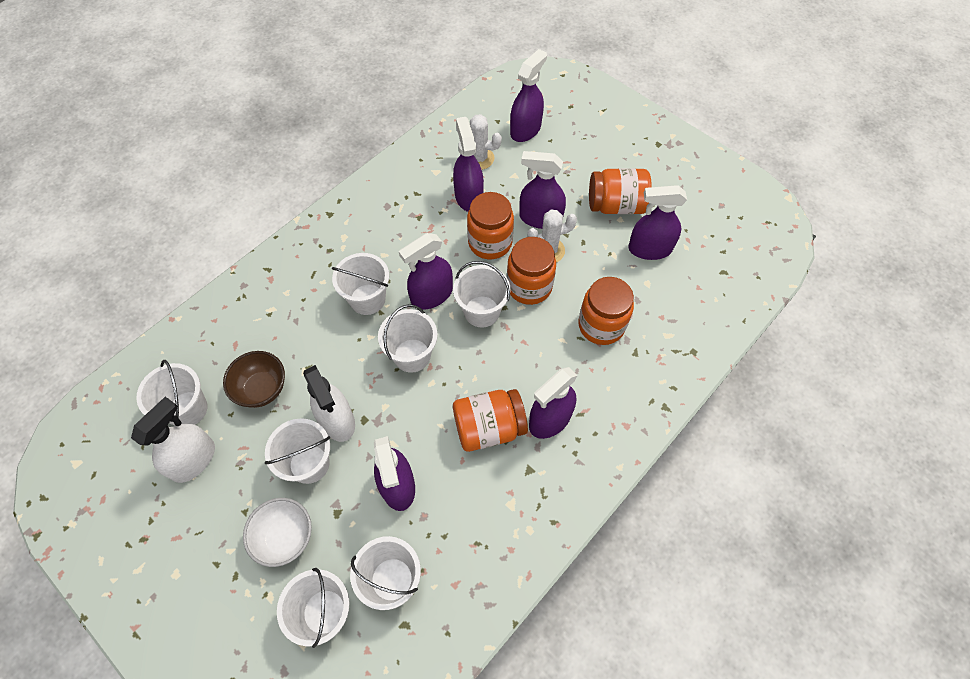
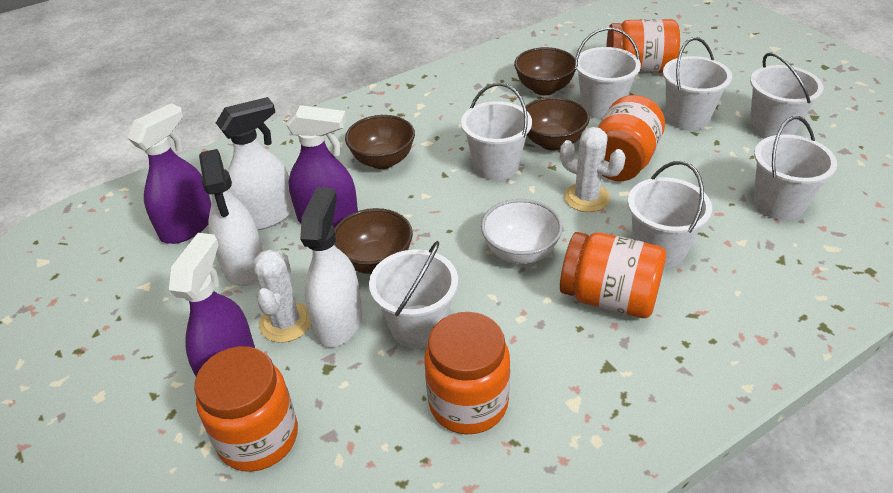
brown bowl: [223,351,285,408] = 1 -> [334,208,413,274] [345,115,415,169] [514,47,576,95] [526,97,590,150] = 4
purple spray bottle: [374,436,415,511] [399,233,453,310] [453,117,484,212] [510,49,547,142] [520,151,566,229] [529,367,578,439] [628,185,687,260] = 7 -> [128,103,211,244] [169,233,255,376] [286,105,358,228] = 3
white spray bottle: [131,397,215,483] [303,365,355,442] = 2 -> [199,149,263,286] [216,97,294,230] [300,187,362,347] = 3

